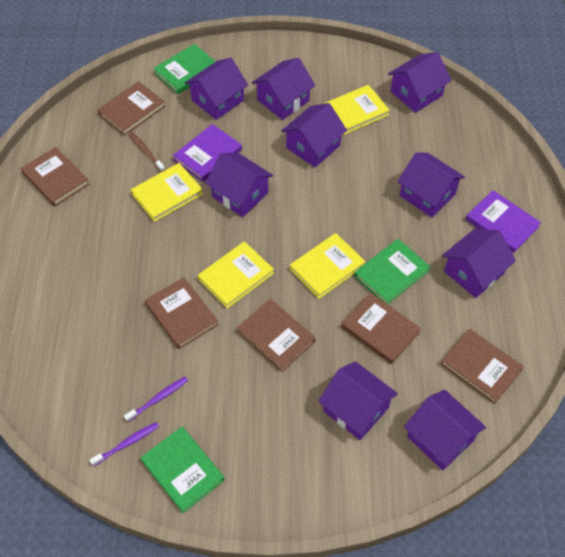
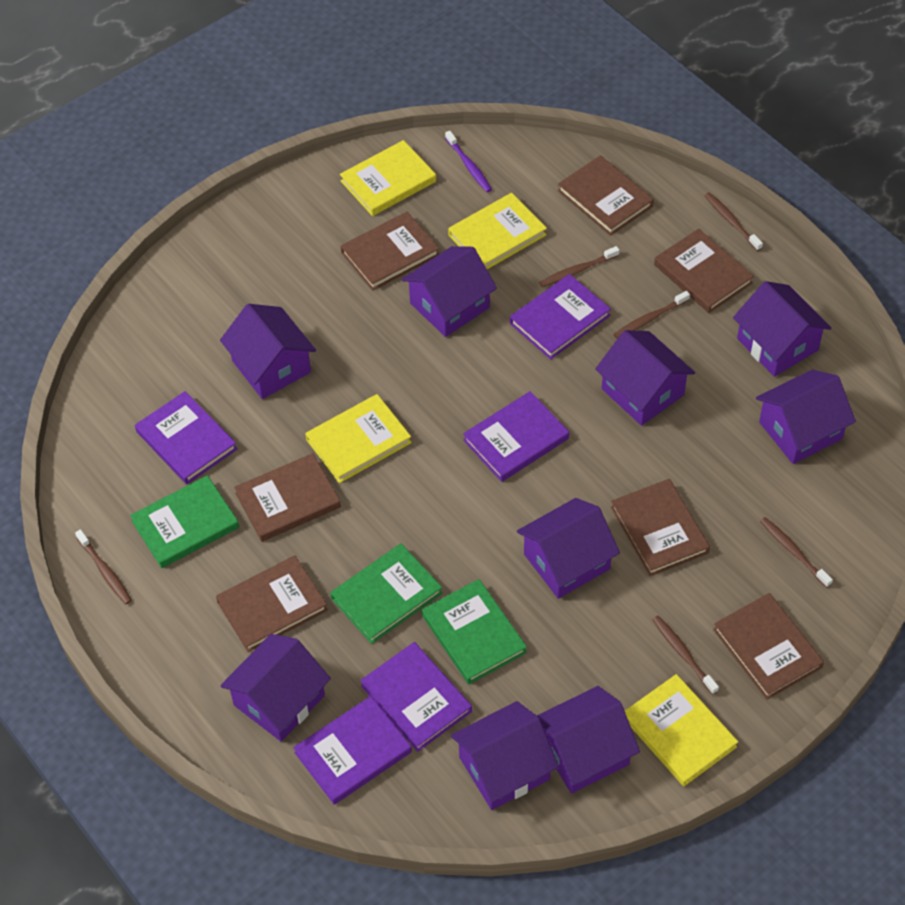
brown book: [21,147,89,207] [98,81,165,136] [145,277,218,349] [237,299,316,372] [341,293,421,364] [441,329,524,404] = 6 -> [216,556,328,652] [234,453,341,542] [341,212,439,291] [558,155,654,236] [611,479,710,576] [654,229,754,313] [713,593,824,700] = 7
brown toothbrush: [129,132,165,172] = 1 -> [75,529,132,604] [539,246,619,287] [614,291,690,339] [652,616,719,695] [704,192,763,251] [760,517,833,588] = 6
purple book: [173,124,242,182] [466,190,541,253] = 2 -> [135,391,237,484] [294,696,412,805] [360,642,472,752] [463,391,569,482] [510,274,611,359] = 5
purple toothbrush: [89,422,159,467] [124,377,188,422] = 2 -> [445,131,492,192] = 1

